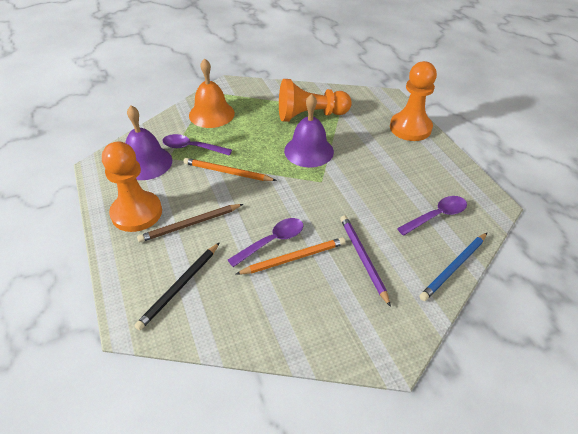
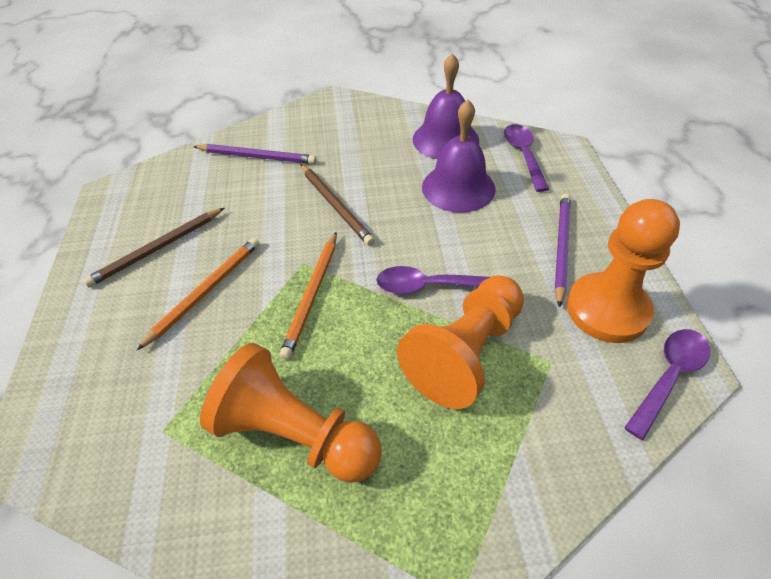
black pencil: [134,242,220,331] = 1 -> none = 0
blue pencil: [419,233,487,301] = 1 -> none = 0
brown pencil: [137,204,243,242] = 1 -> [83,208,224,288] [300,164,375,246] = 2
orange bell: [189,58,235,128] = 1 -> none = 0
purple pencil: [340,216,391,307] = 1 -> [193,144,316,164] [555,193,571,308] = 2

